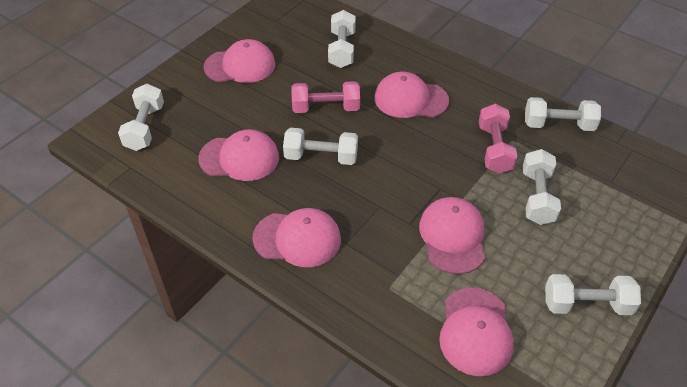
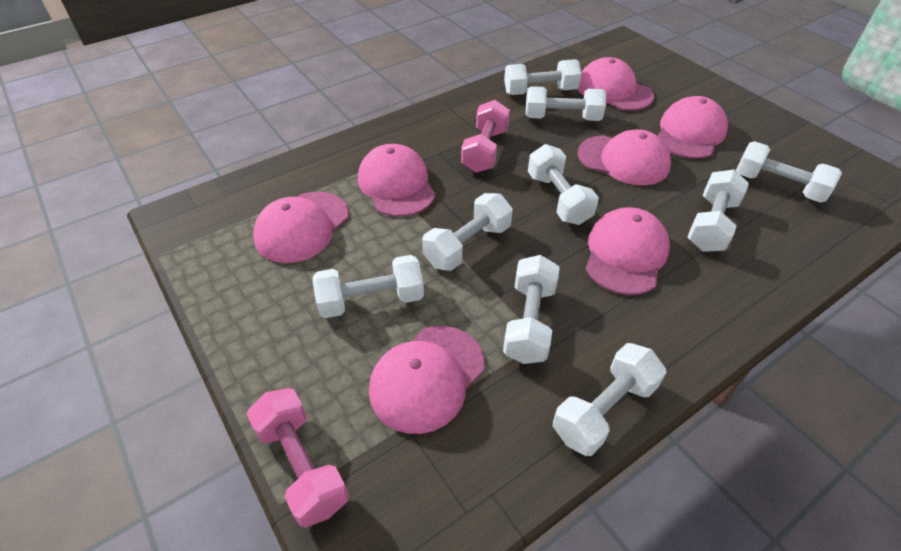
pink cap: [198,129,279,181] [204,39,275,83] [253,208,341,267] [375,71,449,118] [419,197,485,274] [439,287,514,376] = 6 -> [253,192,349,263] [358,144,436,217] [369,326,485,434] [577,57,654,111] [577,129,671,185] [586,207,670,295] [658,96,728,159] = 7
white dumbbell: [118,84,164,151] [283,128,358,165] [328,10,356,68] [523,149,561,225] [525,97,601,131] [545,274,641,315] = 6 -> [313,255,424,318] [422,193,513,271] [503,255,560,364] [504,59,581,95] [526,86,606,121] [528,144,599,225] [553,343,666,456] [687,170,749,252] [736,141,842,203] = 9

